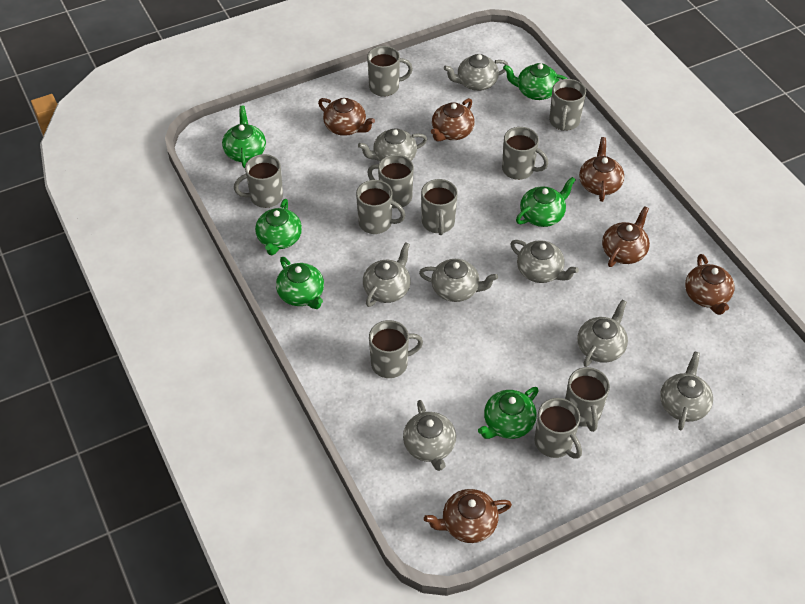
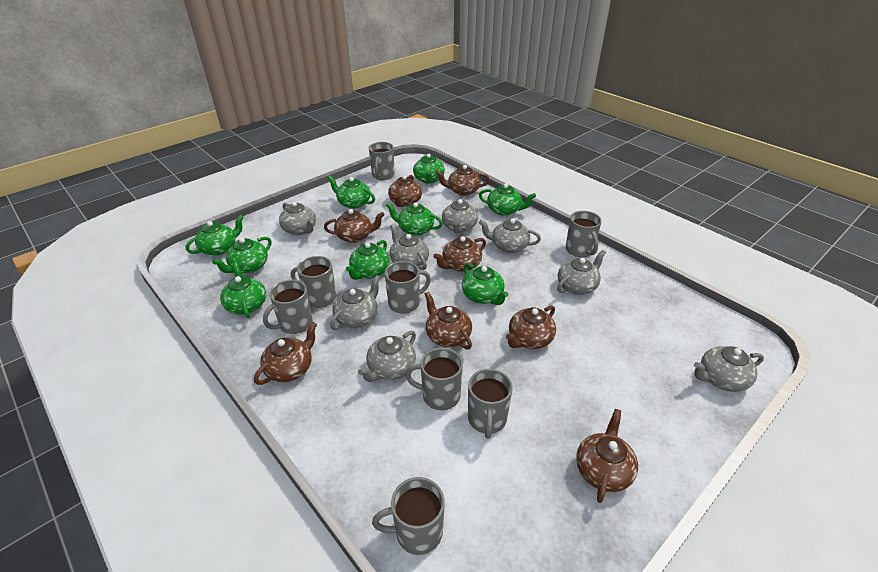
brown teapot: [318,98,375,136] [424,489,512,543] [431,98,475,142] [579,137,624,202] [602,206,650,267] [685,254,735,315] = 6 -> [254,322,317,385] [324,209,385,243] [388,175,422,207] [425,292,472,350] [433,236,486,272] [436,165,490,196] [506,305,556,349] [576,409,638,503] = 8
green teapot: [222,106,266,168] [255,199,302,255] [276,257,324,309] [478,387,539,439] [503,63,568,100] [516,177,575,227] = 6 -> [186,215,244,256] [212,237,272,273] [220,262,266,318] [327,175,375,209] [346,240,390,280] [386,202,443,236] [413,154,445,184] [462,263,508,305] [479,184,536,216] = 9
grey mug: [234,154,283,208] [356,180,405,234] [367,46,413,97] [367,155,414,208] [369,320,423,378] [421,179,458,235] [502,127,548,180] [535,398,582,459] [549,79,586,131] [565,367,610,432] = 10 -> [263,280,313,334] [291,256,336,308] [369,142,395,180] [372,477,445,555] [384,261,431,314] [405,348,463,410] [468,369,513,439] [566,211,602,257] = 8

